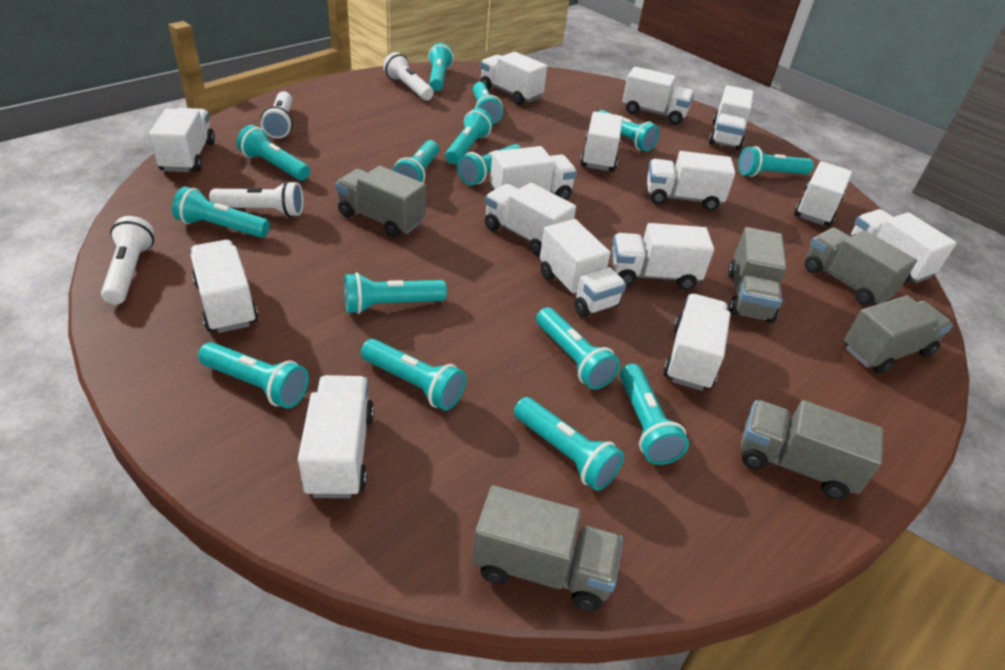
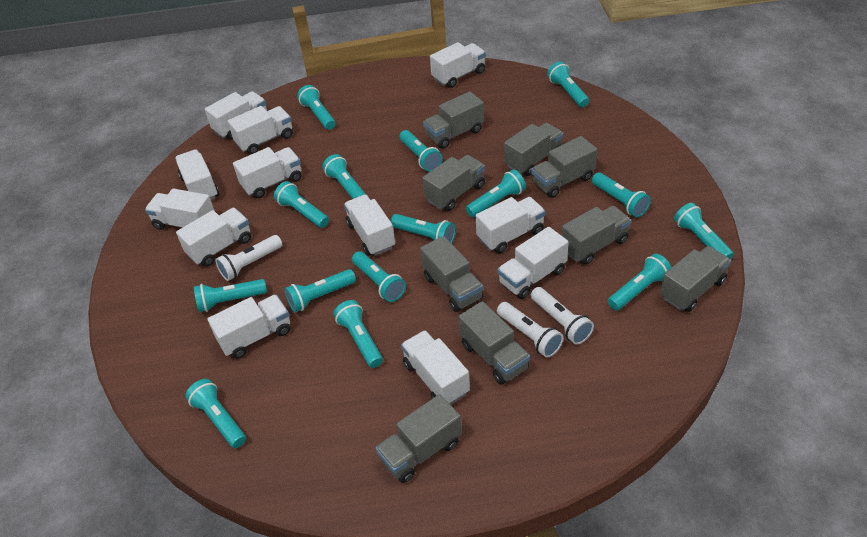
grey truck: [335,166,426,238] [472,485,623,611] [728,227,787,323] [741,400,884,500] [805,228,917,305] [844,295,953,374] = 6 -> [375,394,462,483] [420,236,484,312] [423,91,484,149] [423,155,485,211] [458,301,530,384] [504,123,564,176] [531,136,597,198] [562,206,631,265] [660,246,731,312] = 9
white flashlight: [101,216,154,304] [209,181,303,217] [261,91,293,139] [383,52,434,100] = 4 -> [215,235,282,281] [497,302,564,358] [531,287,594,345] = 3
white truck: [149,108,215,172] [190,240,258,333] [298,375,374,498] [480,52,547,105] [485,183,576,256] [490,146,577,200] [540,219,626,317] [580,112,623,171] [611,223,714,290] [623,67,694,124] [647,151,735,211] [663,294,731,391] [709,85,753,151] [794,162,852,227] [851,209,956,283] = 15 -> [145,188,215,230] [175,149,219,200] [176,208,251,266] [205,91,267,140] [207,295,290,359] [227,106,292,154] [233,147,302,198] [344,195,395,256] [401,330,470,405] [430,42,486,88] [476,197,546,253] [498,227,569,299] = 12

